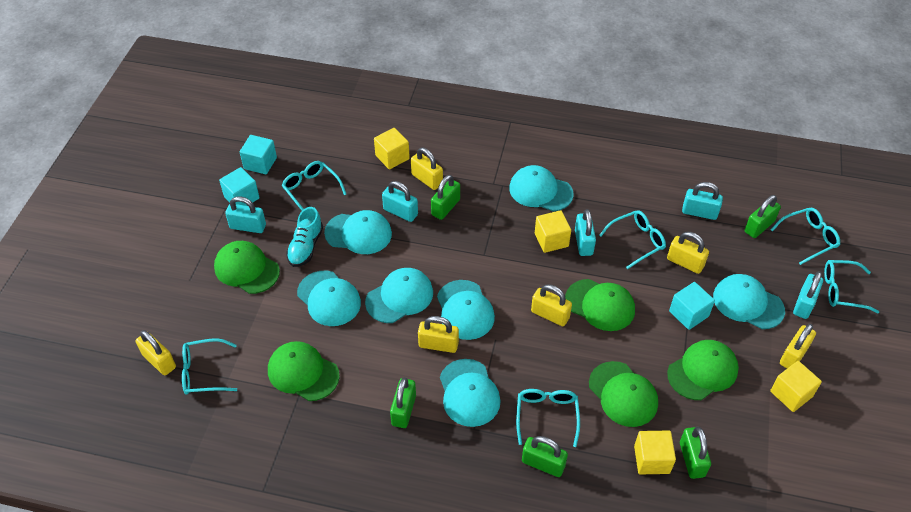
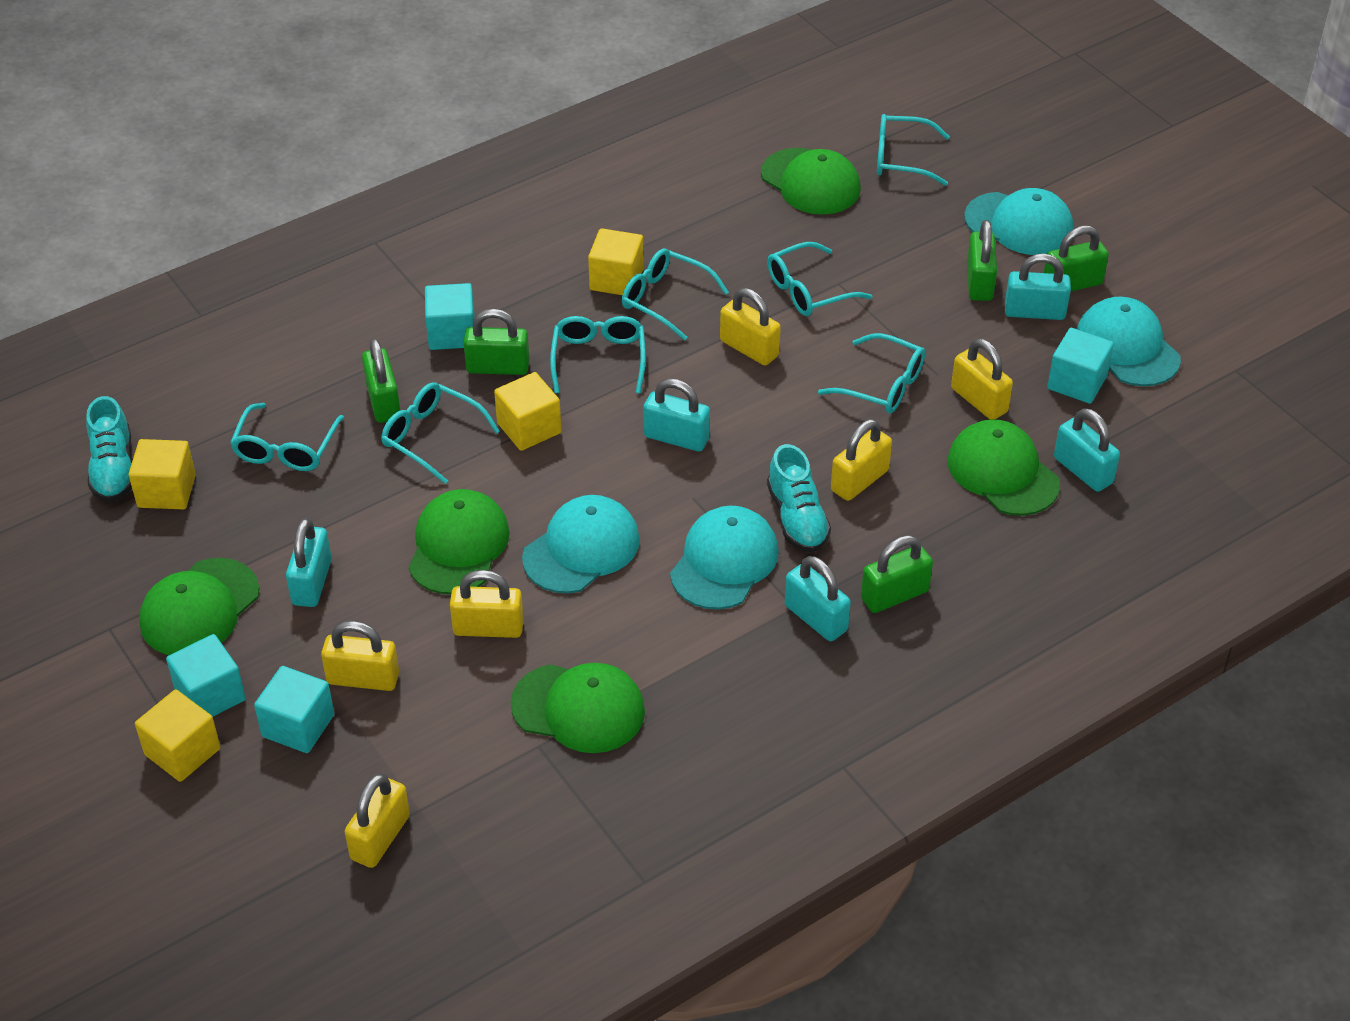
turquoise cap: [297,271,361,326] [324,210,392,254] [365,268,433,323] [437,280,495,340] [440,359,500,427] [509,165,574,211] [713,274,785,329] = 7 -> [522,495,640,593] [670,506,779,609] [964,188,1073,255] [1077,297,1181,386] = 4
turquoise cube: [219,167,260,206] [240,135,277,174] [669,282,715,330] = 3 -> [166,634,246,717] [254,666,334,753] [425,283,475,350] [1047,328,1114,404] = 4
turquoise glasses: [182,338,237,395] [282,161,346,211] [516,389,580,447] [599,210,666,269] [771,208,840,265] [824,260,879,313] = 6 -> [230,403,344,471] [381,382,500,484] [550,316,646,393] [622,248,729,340] [767,242,872,316] [818,333,925,413] [877,114,950,186] = 7
turquoise shoe: [286,207,323,267] = 1 -> [86,396,132,502] [767,444,831,552] = 2

